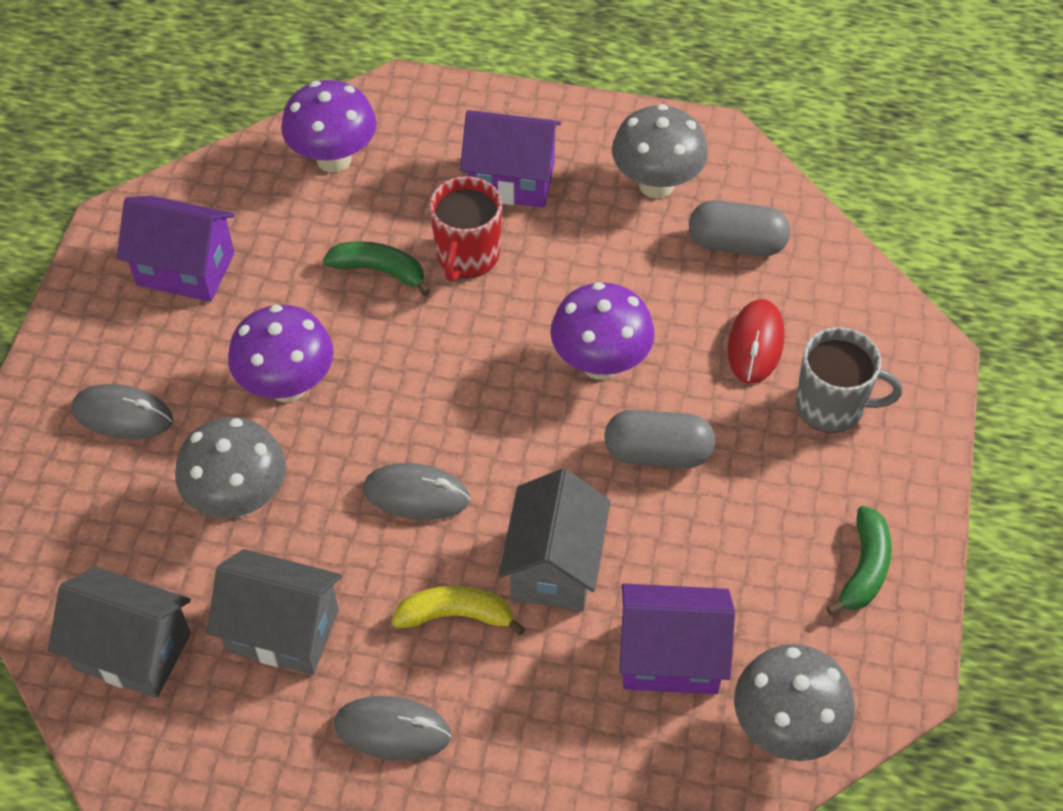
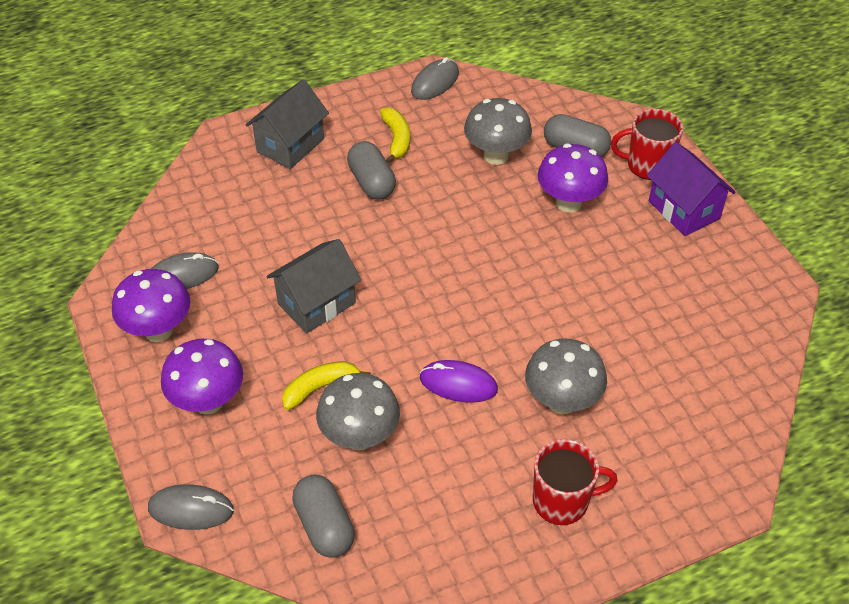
green banana: [323,241,430,296] [826,506,892,615] = 2 -> none = 0
grey capsule: [604,410,715,468] [689,200,790,256] = 2 -> [292,475,355,558] [347,141,396,200] [544,114,611,157] = 3
grey house: [48,567,191,698] [207,549,342,675] [499,468,611,611] = 3 -> [246,80,329,169] [266,239,361,334] = 2
grey mug: [796,327,902,433] = 1 -> none = 0
purple house: [117,196,235,302] [460,110,561,208] [619,584,735,694] = 3 -> [647,142,736,236] = 1
purple mouse: none = 0 -> [420,360,498,403] = 1
red mouse: [728,299,785,384] = 1 -> none = 0
red mug: [429,176,502,282] = 1 -> [533,439,618,525] [611,109,683,180] = 2
yellow banana: [392,586,525,635] = 1 -> [282,361,370,410] [380,107,410,164] = 2

